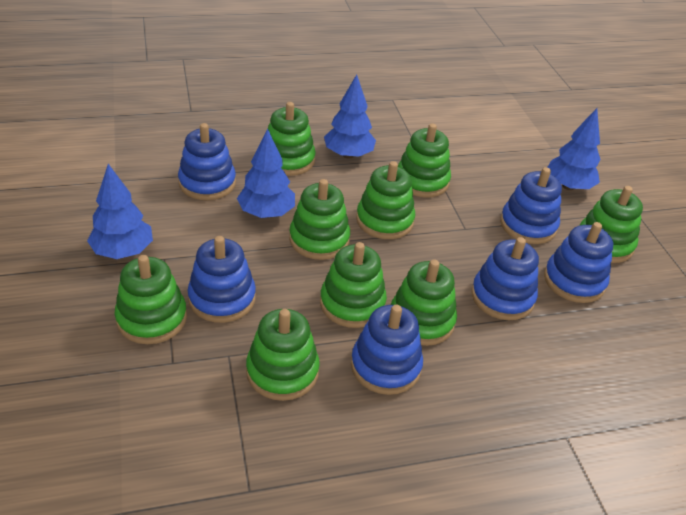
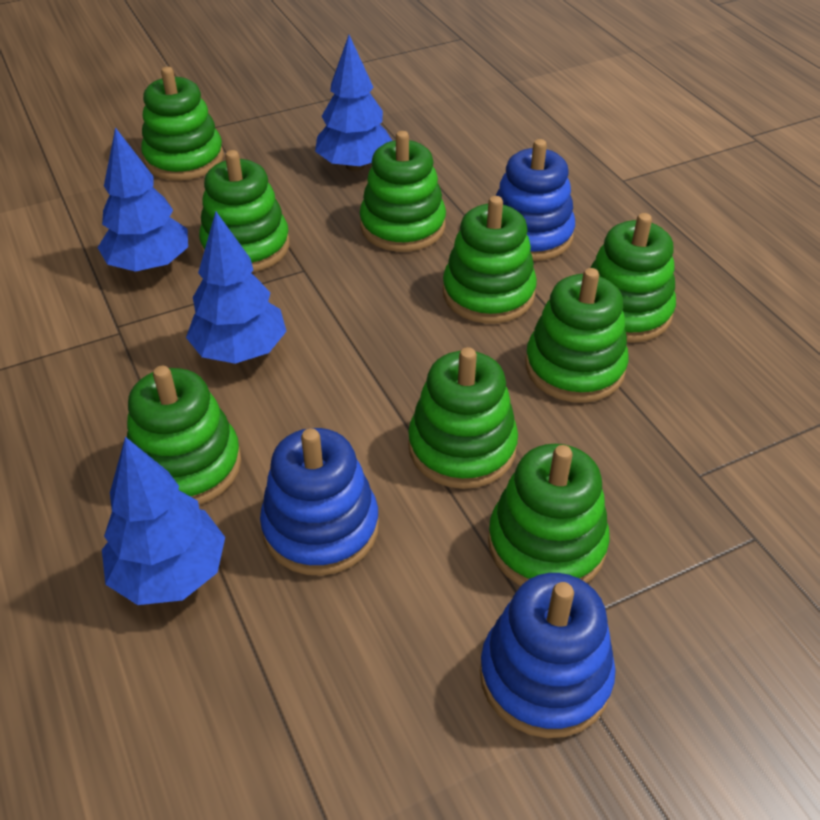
blue stacking toy: [178,123,236,200] [188,236,256,323] [351,305,423,395] [471,237,539,320] [500,167,562,244] [544,222,613,303] = 6 -> [260,428,379,576] [480,573,616,738] [495,139,575,261] = 3

